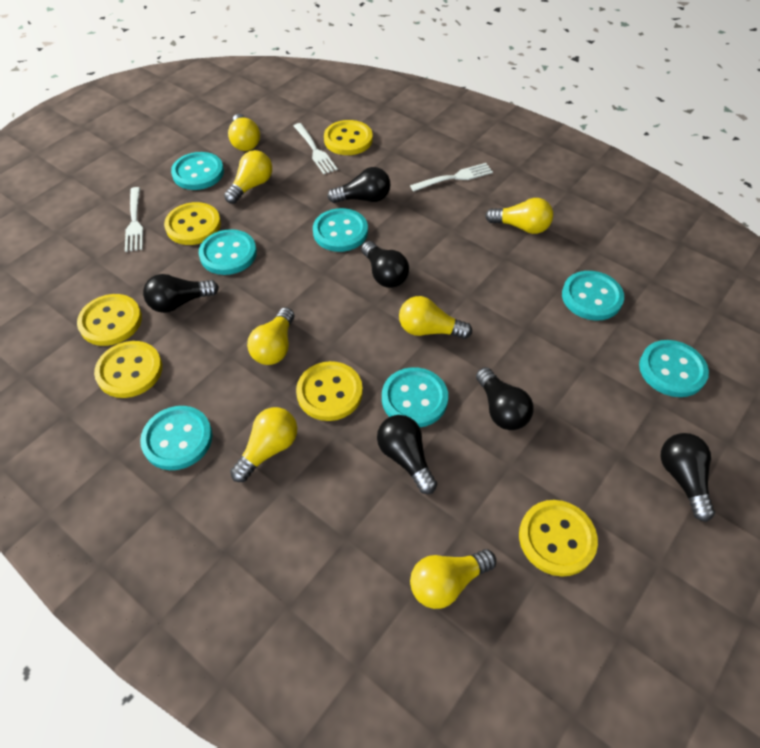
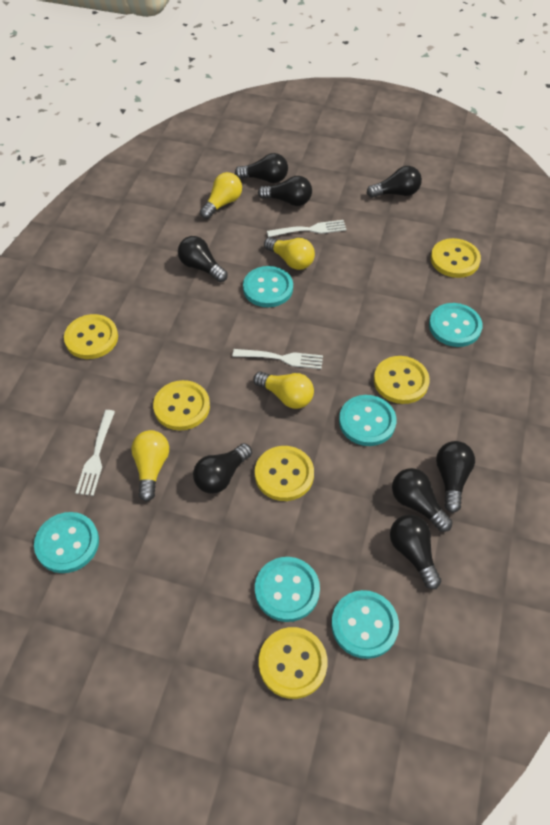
black light bulb: [143,274,219,313] [327,167,391,203] [361,241,409,288] [377,415,437,494] [476,367,534,430] [661,433,715,522] = 6 -> [178,236,228,282] [193,443,252,494] [235,153,288,183] [258,176,312,206] [367,166,422,198] [390,515,441,589] [392,468,453,532] [436,441,475,513] = 8
turquoise button: [140,406,213,470] [171,152,224,190] [199,229,257,275] [313,208,368,252] [382,367,448,427] [562,271,624,320] [639,340,709,397] = 7 -> [34,512,99,573] [243,266,293,307] [255,557,320,622] [331,590,399,659] [339,395,396,446] [429,303,483,347] = 6
yellow light bulb: [224,150,272,204] [228,114,260,151] [230,407,297,482] [247,307,294,365] [399,296,472,339] [410,549,496,609] [485,198,553,234] = 7 -> [131,430,169,502] [200,172,242,219] [253,371,314,409] [264,237,315,270] = 4

